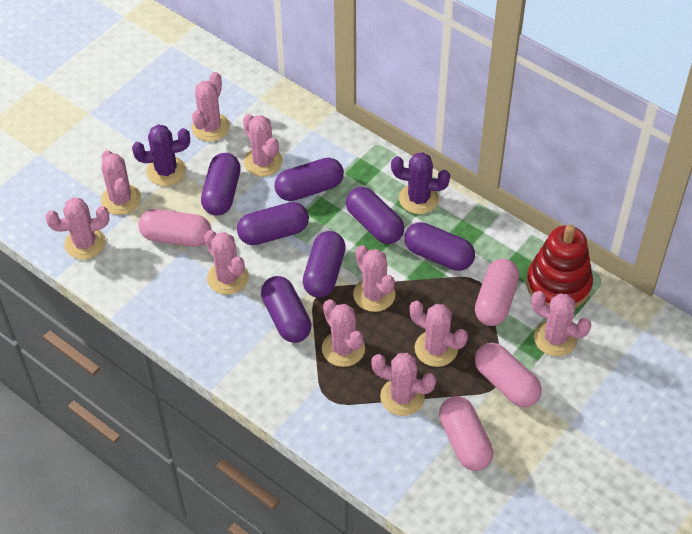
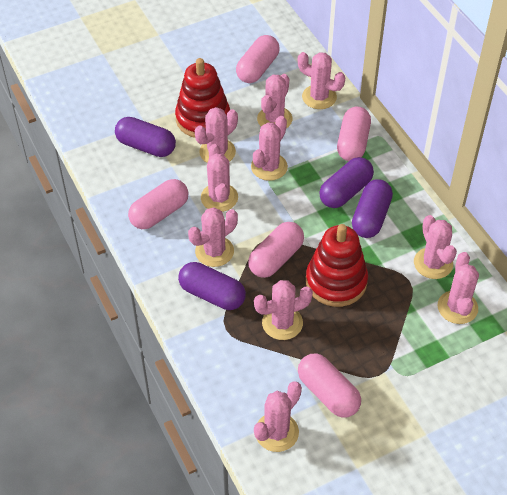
pink capsule: [138,209,212,247] [439,396,493,471] [475,259,519,326] [475,343,541,407] = 4 -> [128,179,189,229] [236,35,280,83] [248,222,304,278] [298,353,361,418] [337,107,371,161] = 5
purple cactus: [132,124,190,186] [391,152,450,214] = 2 -> none = 0
purple capsule: [201,153,241,216] [237,202,309,245] [261,276,311,343] [274,158,344,201] [303,231,346,298] [346,187,404,244] [404,222,475,271] = 7 -> [115,117,176,157] [178,262,246,310] [319,157,374,208] [352,179,393,238] = 4
red stacking toy: [526,224,593,308] = 1 -> [175,58,230,138] [306,224,368,307] = 2

